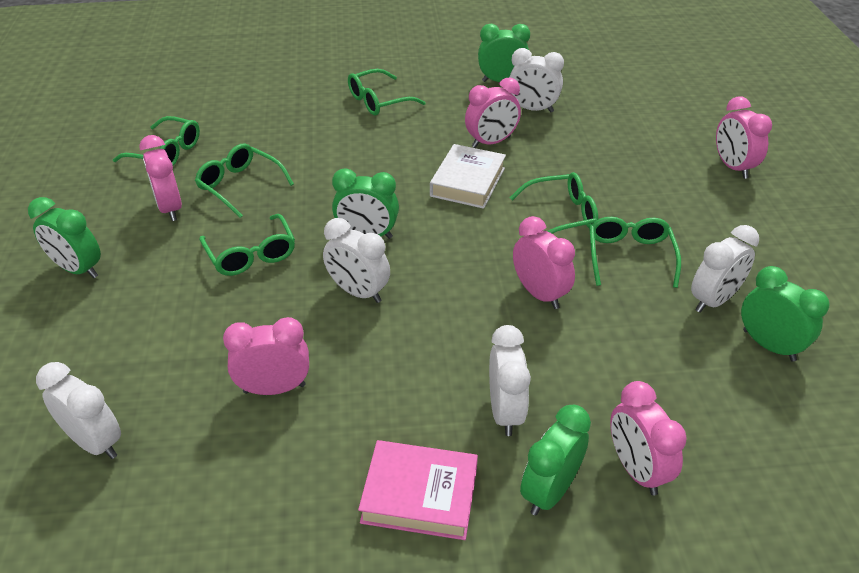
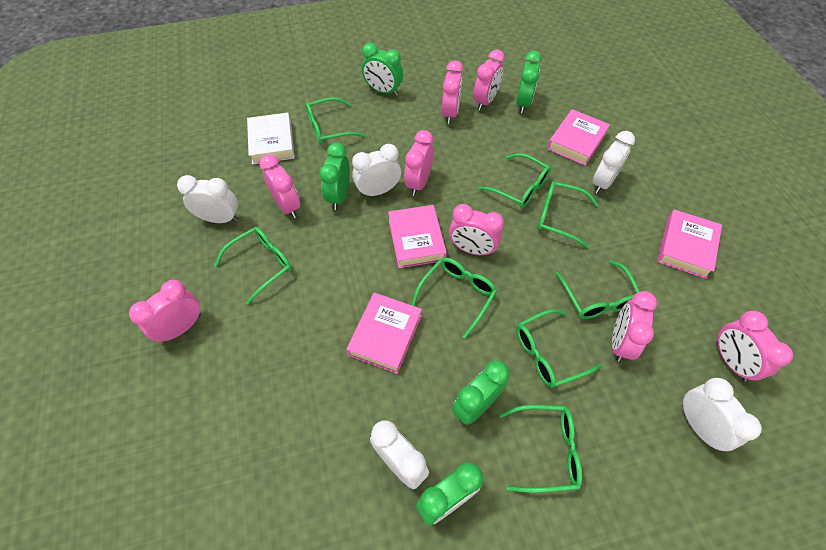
green glasses: [113,116,200,166] [195,144,294,218] [199,214,295,276] [348,69,426,116] [510,172,598,233] [589,217,681,288] = 6 -> [214,227,292,305] [306,97,365,144] [411,257,497,339] [478,153,551,208] [499,405,582,493] [516,309,601,388] [537,181,598,248] [555,260,640,319] = 8
pink book: [358,440,478,540] = 1 -> [346,293,422,374] [388,205,447,268] [547,109,610,166] [657,209,722,279] = 4
pink clock: [139,135,182,221] [223,317,309,395] [465,78,521,148] [513,216,575,309] [610,381,687,496] [716,96,772,179] = 6 -> [129,280,201,343] [260,154,300,218] [404,130,434,196] [442,60,463,124] [449,204,504,256] [473,50,505,111] [612,291,657,362] [716,311,793,382] = 8

